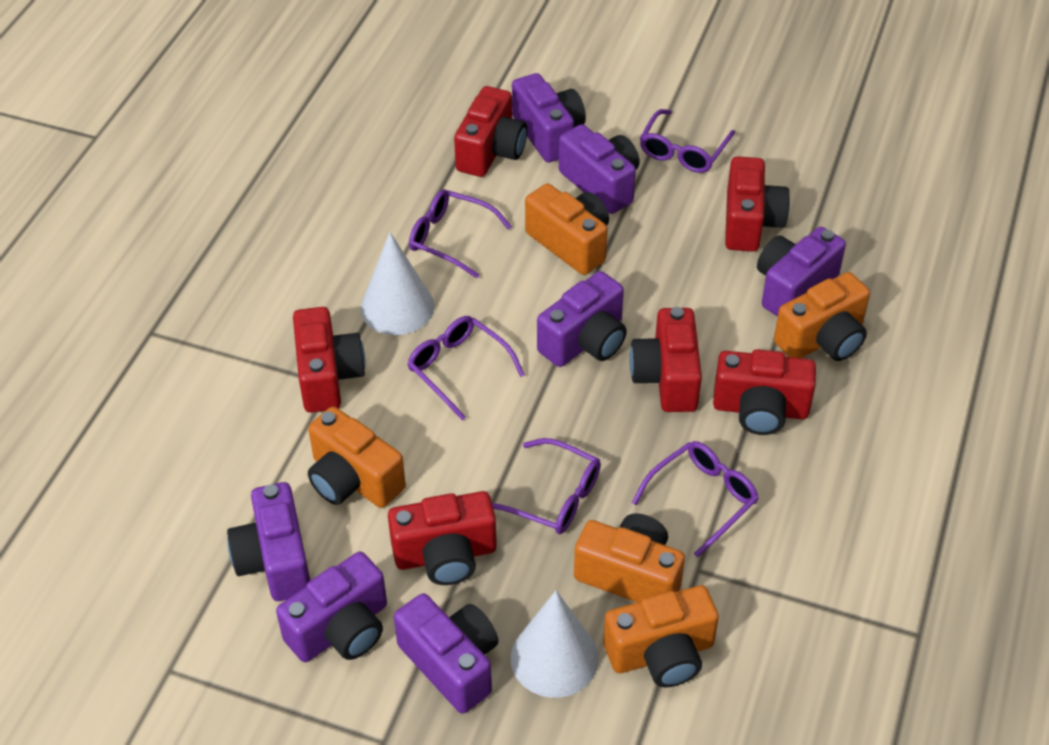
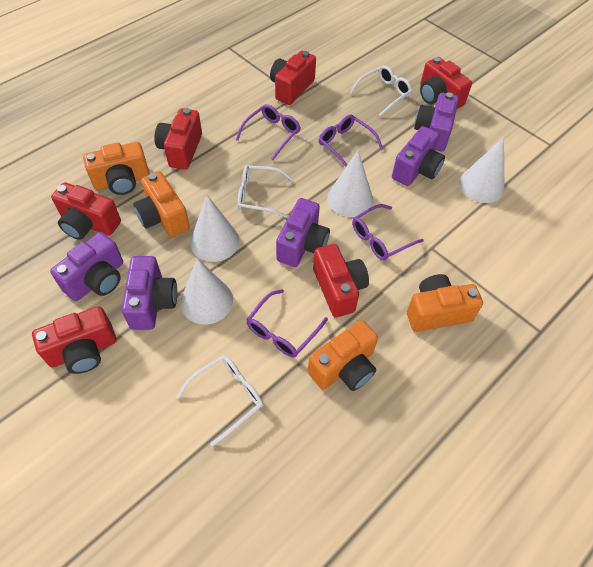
orange camera: [308,407,406,508] [525,184,609,275] [574,513,685,602] [603,585,719,687] [774,272,870,361] = 5 -> [83,142,150,195] [133,171,190,237] [308,320,378,391] [407,274,483,332] = 4
purple camera: [227,482,310,601] [276,552,387,662] [394,593,499,714] [512,73,586,163] [537,271,627,367] [559,124,640,214] [757,227,846,317] = 7 -> [50,232,123,301] [122,256,177,330] [276,198,330,267] [392,126,445,186] [414,92,459,151] = 5
purple glasses: [407,316,525,420] [409,190,512,278] [492,438,601,534] [632,441,759,558] [640,109,735,173] = 5 -> [236,104,301,160] [246,289,328,357] [319,115,383,167] [352,204,424,261] = 4
white cone: [360,232,434,335] [511,590,599,698] = 2 -> [181,258,233,325] [190,195,239,262] [327,151,373,217] [459,137,504,203] = 4
white glasses: none = 0 -> [176,355,263,446] [238,165,294,218] [350,65,412,117] = 3

